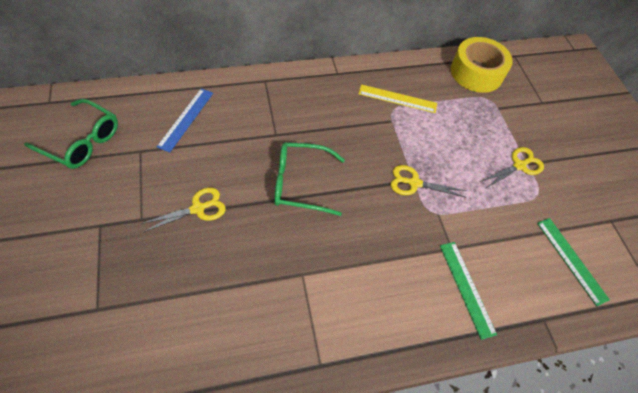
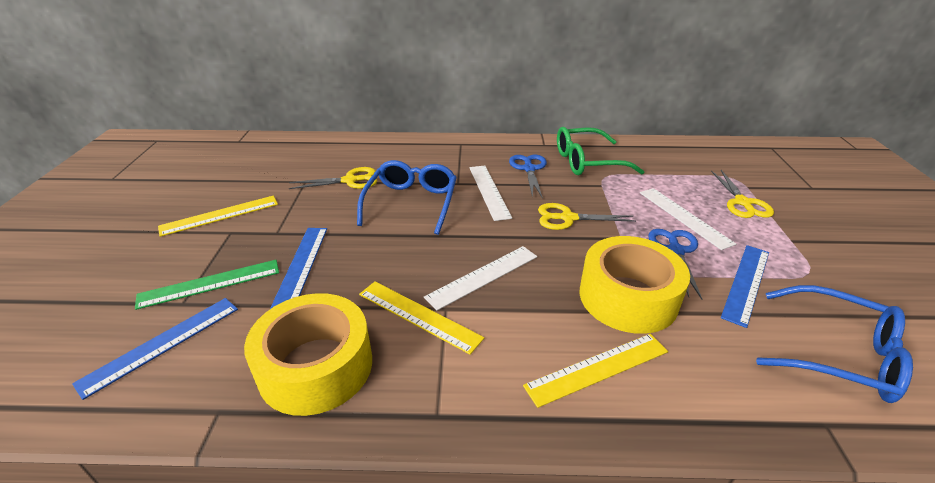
blue glasses: none = 0 -> [357,160,457,235] [756,285,913,403] = 2
blue ruler: [157,88,213,152] = 1 -> [72,298,238,400] [270,228,327,309] [721,245,769,328] = 3
blue scissors: none = 0 -> [509,154,547,199] [648,229,703,300] = 2
green glasses: [24,99,118,169] [274,142,345,216] = 2 -> [557,127,645,175] = 1
green ruler: [440,242,497,340] [537,218,610,306] = 2 -> [135,260,279,310] = 1
white ruler: none = 0 -> [424,246,537,311] [469,166,512,221] [640,188,736,250] = 3
yellow ruler: [359,84,437,113] = 1 -> [158,196,278,237] [359,282,484,355] [523,334,668,408] = 3
yellow tape: [451,37,513,93] = 1 -> [244,293,372,416] [579,236,690,334] = 2

